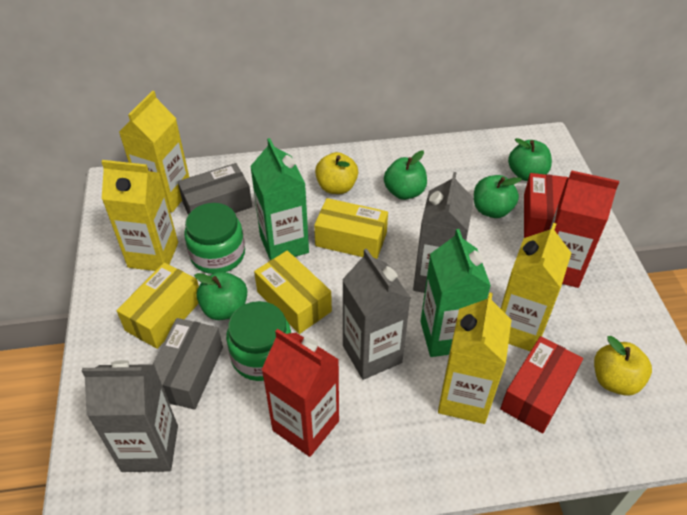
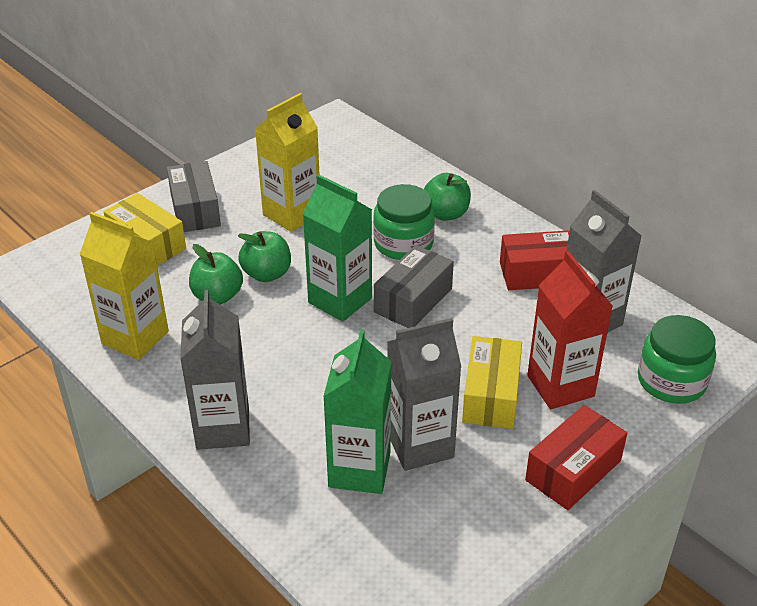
green apple: [194,272,247,320] [384,150,427,200] [474,175,522,218] [508,138,552,181] = 4 -> [189,244,243,304] [238,231,291,282] [424,173,471,221] = 3
red carton: [262,329,339,457] [550,170,619,288] = 2 -> [527,251,613,409] = 1
yellow apple: [315,152,358,194] [594,336,652,396] = 2 -> none = 0
yellow box: [116,262,199,349] [254,250,332,334] [314,198,388,259] = 3 -> [103,193,186,266] [462,336,522,429] = 2
yellow carton: [101,160,178,271] [119,90,189,212] [438,292,511,424] [500,223,571,352] = 4 -> [80,212,169,360] [255,93,320,232] = 2

